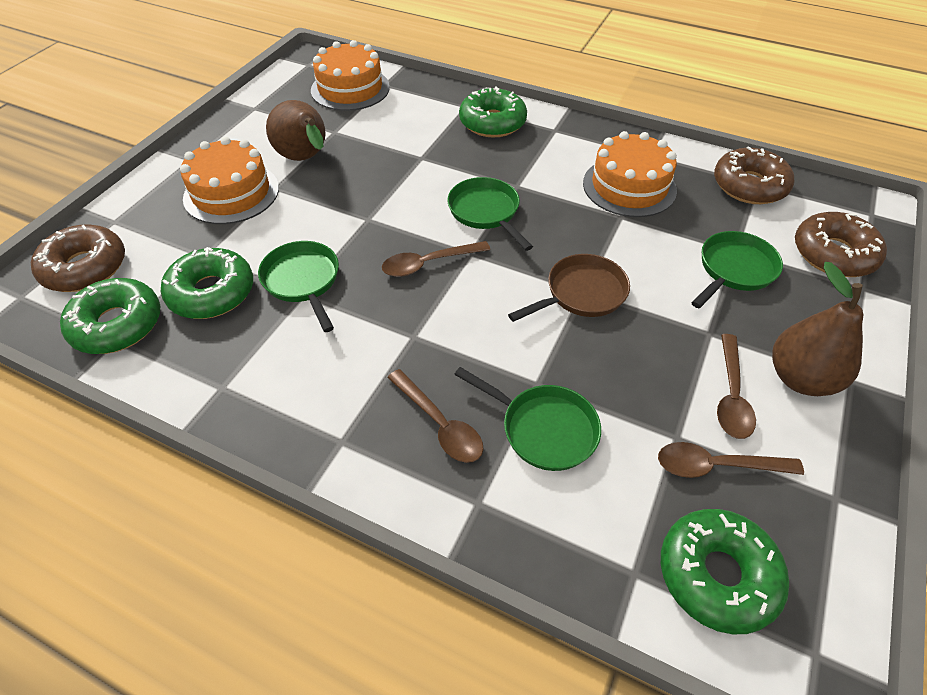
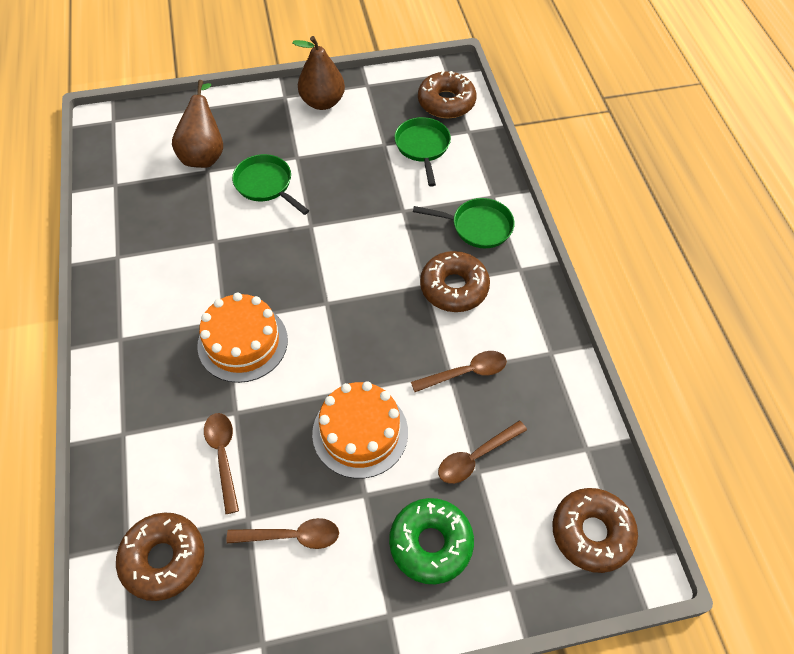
brown donut: [31,224,125,292] [714,146,794,204] [795,212,887,277] = 3 -> [116,513,204,601] [418,71,477,118] [420,251,490,312] [552,488,638,573] = 4
brown pan: [508,254,630,322] = 1 -> none = 0
green donut: [60,278,160,354] [161,247,253,319] [459,86,527,138] [661,509,789,634] = 4 -> [389,498,474,584] = 1
green pan: [258,241,339,332] [447,177,533,251] [454,367,601,471] [691,231,783,308] = 4 -> [232,154,309,215] [394,117,451,187] [413,198,514,248] = 3
orange cake: [180,137,279,224] [311,40,390,111] [583,131,677,217] = 3 -> [197,293,288,383] [312,381,408,479] = 2

